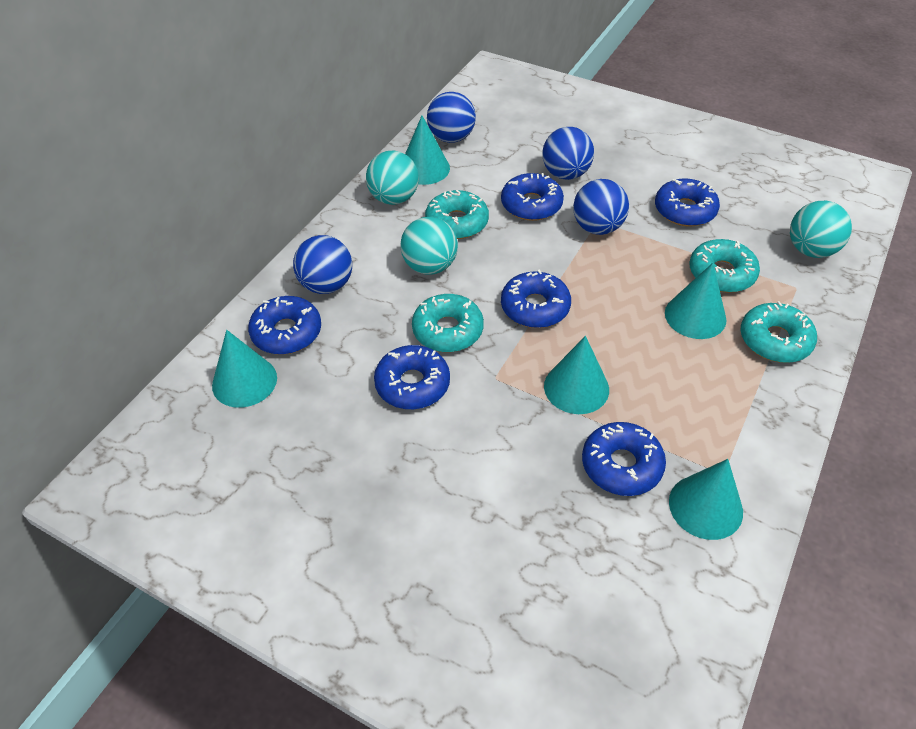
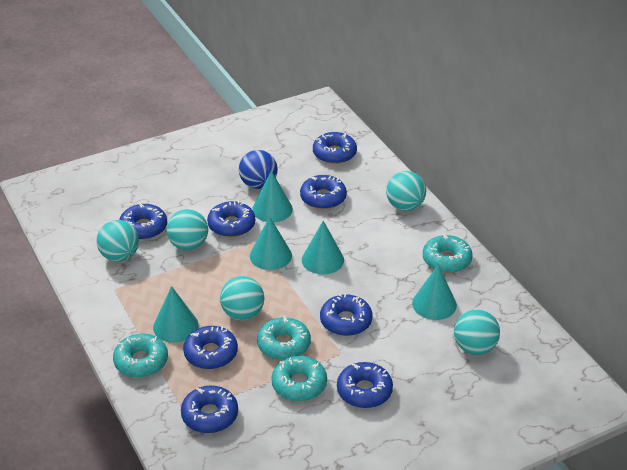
blue ball: [293,235,352,294] [427,92,476,143] [542,127,594,180] [573,179,629,235] = 4 -> [239,150,278,189] = 1
blue donut: [248,296,321,355] [374,345,450,409] [501,173,564,221] [501,270,571,328] [582,422,666,496] [655,178,720,227] = 6 -> [119,203,167,240] [181,385,238,433] [183,326,238,369] [207,201,255,237] [300,175,347,209] [313,132,357,164] [320,294,373,336] [337,362,393,408] = 8
turquoise ball: [366,151,419,205] [400,217,458,275] [790,201,852,258] = 3 -> [97,220,139,262] [166,209,208,251] [220,276,264,320] [386,171,426,211] [454,309,500,355] = 5

